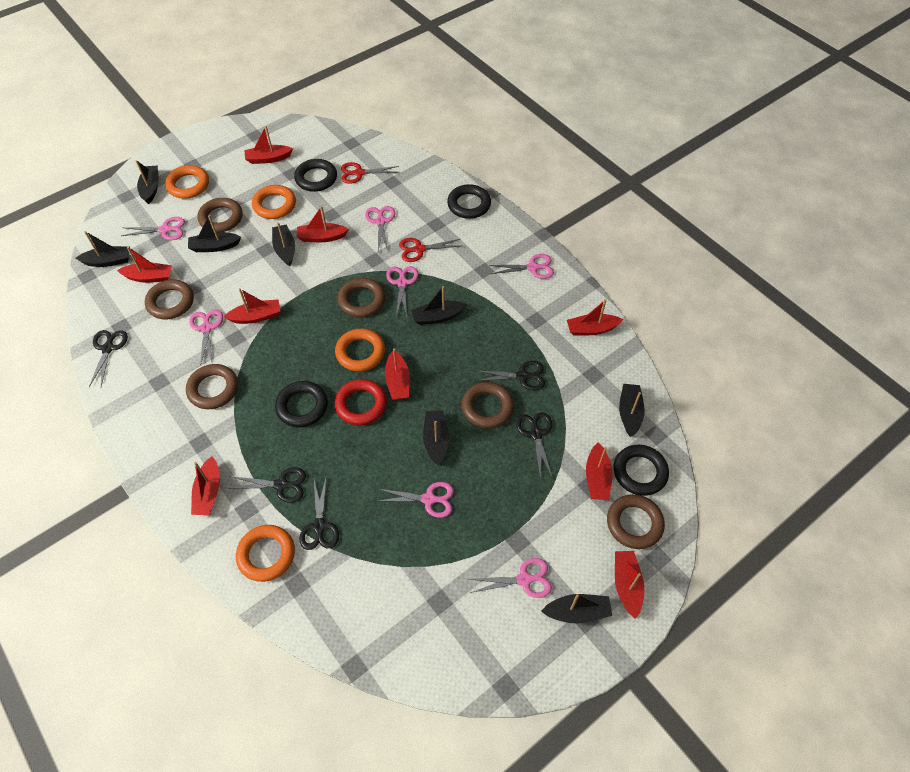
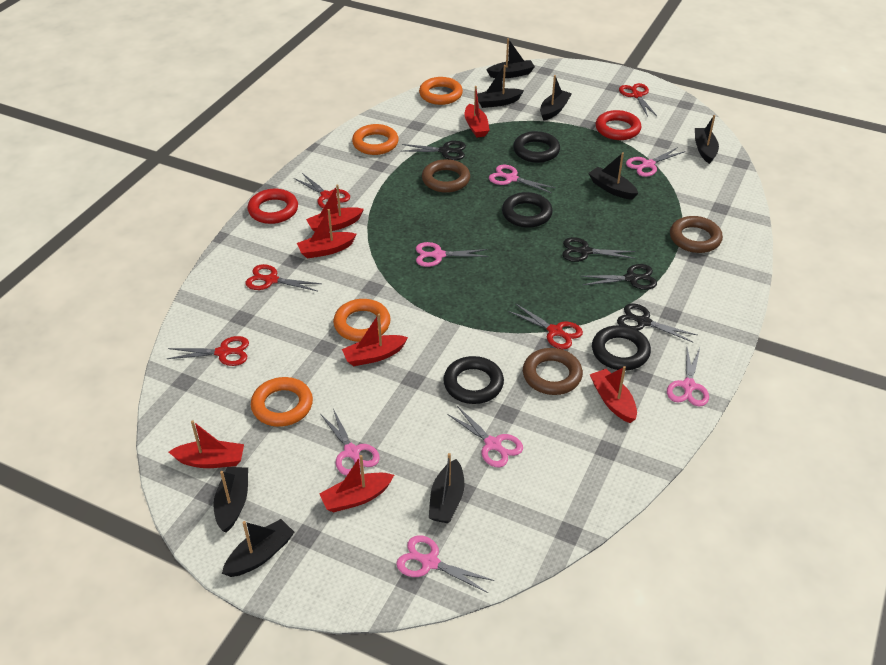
black scissors: [89,330,128,387] [228,467,306,503] [299,479,339,550] [476,361,545,391] [516,412,552,476] = 5 -> [402,141,466,160] [562,237,636,262] [580,264,657,290] [617,303,697,343] = 4
brown ring: [145,280,194,319] [186,364,238,409] [198,198,242,232] [337,278,385,318] [462,382,514,428] [607,494,665,549] = 6 -> [422,159,470,193] [523,348,583,395] [670,216,723,253] = 3
red boat: [117,247,172,283] [191,456,220,515] [224,288,281,324] [244,126,293,164] [297,206,349,242] [385,348,410,400] [567,299,623,336] [586,443,612,500] [615,551,644,619] = 9 -> [169,420,244,468] [297,209,357,259] [306,184,364,232] [320,455,394,512] [342,314,408,366] [465,86,490,137] [589,366,637,423] = 7
red ring: [335,379,387,426] = 1 -> [247,189,298,224] [595,110,641,140] = 2
red scissors: [341,162,400,184] [399,238,460,262] = 2 -> [167,336,249,366] [245,264,322,291] [294,173,350,208] [508,303,583,349] [619,83,657,117] = 5

